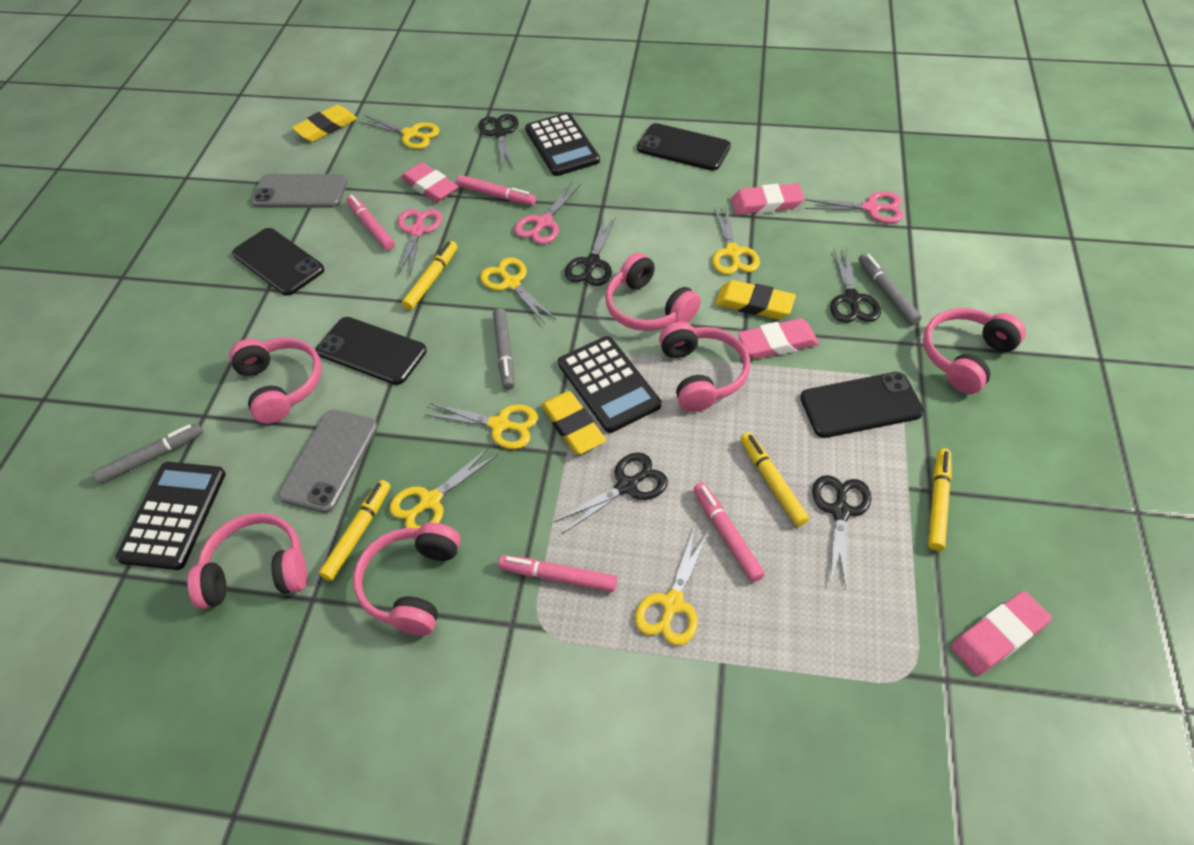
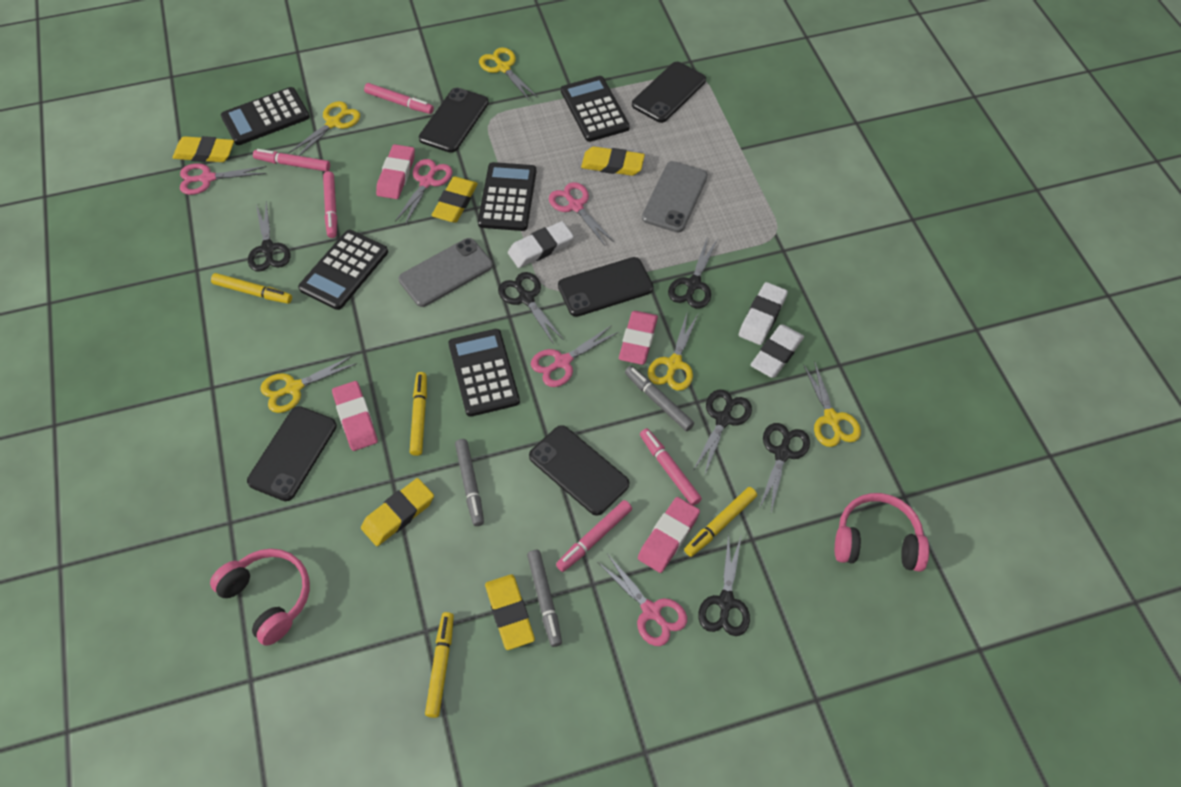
black calculator: [115,462,226,570] [525,112,600,176] [558,336,661,433] = 3 -> [221,87,310,145] [298,230,388,310] [448,329,520,417] [478,162,536,231] [561,76,630,142] = 5
black phone: [232,228,324,296] [316,317,427,385] [637,123,731,171] [800,372,924,438] = 4 -> [247,406,337,501] [419,88,489,153] [529,425,629,515] [558,257,654,317] [632,62,706,123] = 5
black scissors: [478,114,518,170] [554,452,668,534] [565,217,616,286] [812,475,872,587] [830,248,881,323] = 5 -> [248,201,290,272] [498,272,564,344] [668,239,718,308] [694,390,752,476] [698,533,750,636] [759,423,810,512] = 6
pink headphones: [188,513,307,609] [229,337,322,424] [353,523,461,635] [605,253,701,331] [659,322,750,412] [923,308,1026,394] = 6 -> [210,549,310,646] [835,493,929,572] = 2
pink marker: [346,195,395,250] [456,175,536,205] [499,555,617,592] [693,482,765,582] = 4 -> [253,149,330,172] [323,171,337,238] [364,83,434,114] [556,500,632,572] [640,428,702,506] = 5
pink scissors: [397,209,442,276] [514,181,581,244] [805,191,904,223] = 3 -> [180,163,267,195] [395,159,452,225] [531,325,619,387] [549,182,614,246] [599,555,687,646] = 5
white eraser: none = 0 -> [508,221,574,268] [739,282,788,345] [751,324,804,378] = 3
yellow eraser: [292,105,357,142] [541,391,606,454] [715,280,796,319] = 3 -> [173,136,234,162] [361,478,434,546] [432,176,478,223] [485,574,535,650] [581,147,645,176] = 5
yellow scissors: [359,115,440,149] [389,447,498,528] [424,403,538,449] [480,257,556,325] [635,526,709,645] [712,207,760,275] = 6 -> [261,356,357,413] [289,101,360,156] [479,47,537,100] [648,314,698,391] [803,361,861,447] = 5

